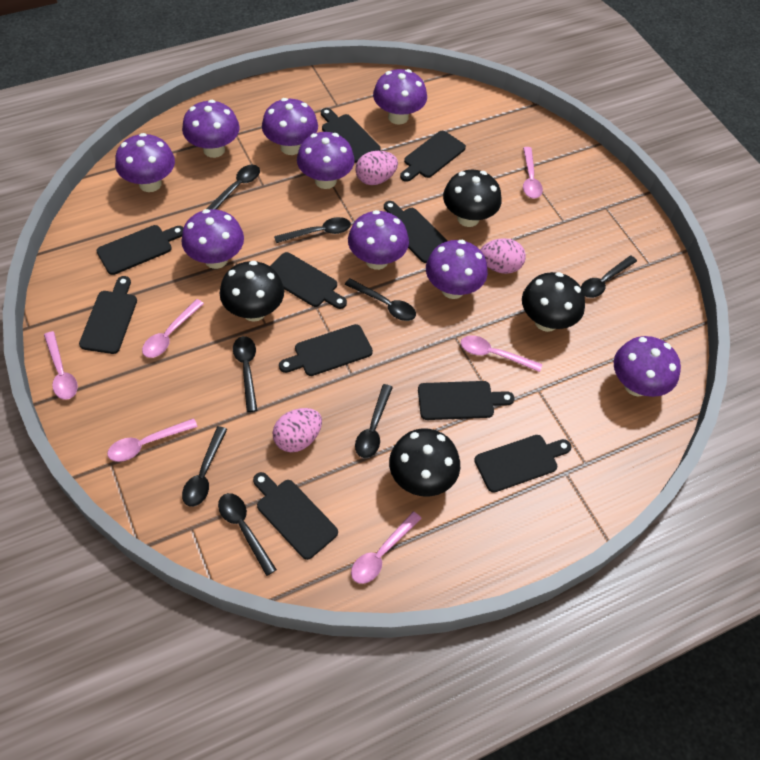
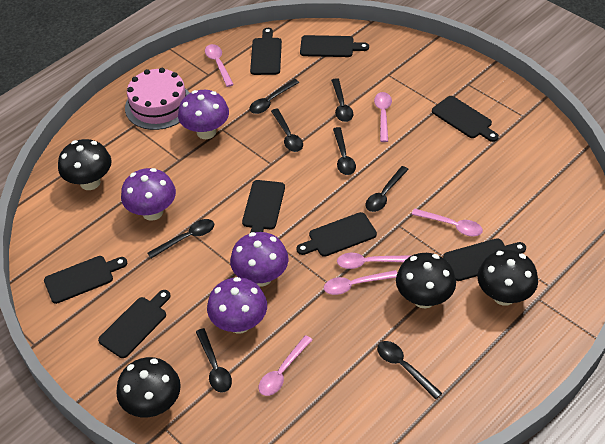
black cutting board: [79,276,137,354] [97,225,183,275] [253,472,338,560] [270,252,347,309] [279,324,373,376] [321,108,381,163] [384,201,448,263] [400,131,466,182] [418,381,514,420] [474,435,572,493] = 10 -> [44,256,127,304] [98,290,171,358] [242,180,285,233] [250,28,282,75] [296,212,377,257] [300,35,369,57] [432,96,499,142] [443,238,526,281] = 8
pink cake: none = 0 -> [125,68,190,130] = 1
pink egg: [272,408,322,452] [356,151,398,185] [480,238,526,274] = 3 -> none = 0
purple mushroom: [115,133,175,192] [181,209,244,269] [182,100,240,158] [262,98,318,155] [297,132,355,189] [348,210,409,270] [373,69,427,125] [426,240,488,299] [614,336,681,397] = 9 -> [121,168,176,221] [178,90,229,139] [207,277,267,334] [230,232,288,287] = 4

